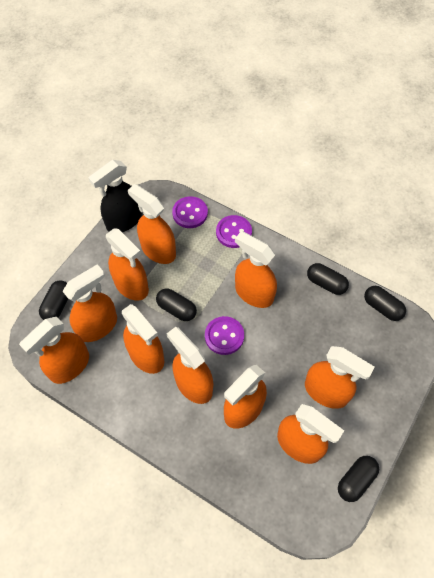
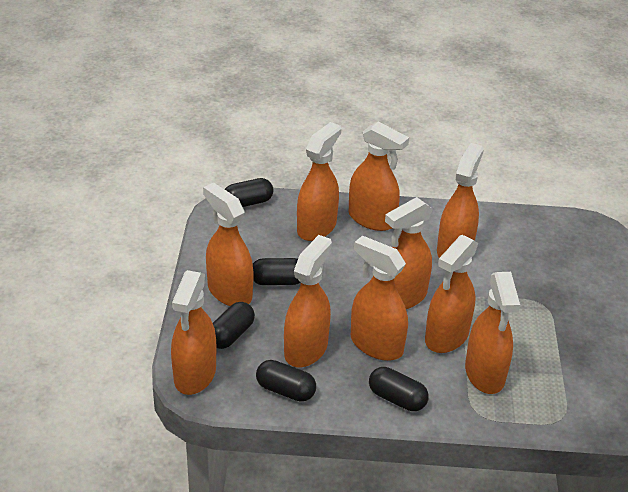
black spray bottle: [88,160,142,232] = 1 -> none = 0
purple button: [172,196,208,228] [205,316,244,355] [216,215,252,248] = 3 -> none = 0

